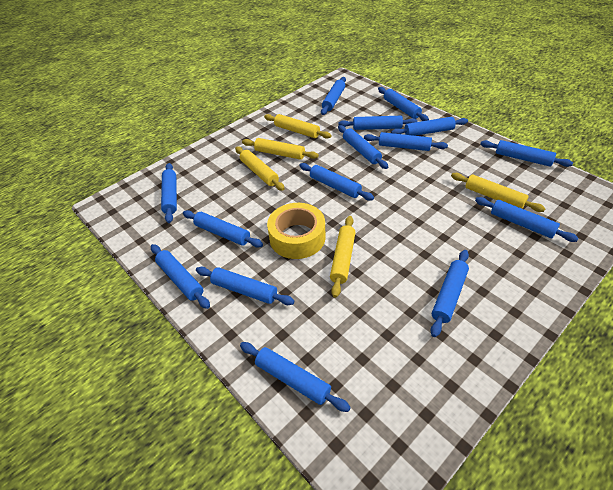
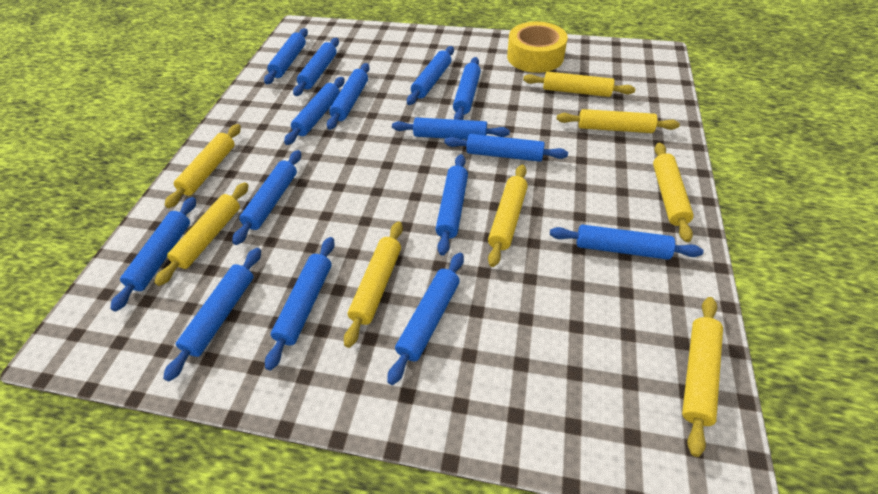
yellow rolling pin: [235,147,285,191] [242,138,319,160] [264,114,331,139] [330,216,355,298] [451,173,546,212] = 5 -> [154,182,249,286] [165,124,241,208] [344,221,403,348] [488,165,528,267] [523,72,635,97] [557,109,680,133] [653,143,694,242] [682,297,723,457] = 8

